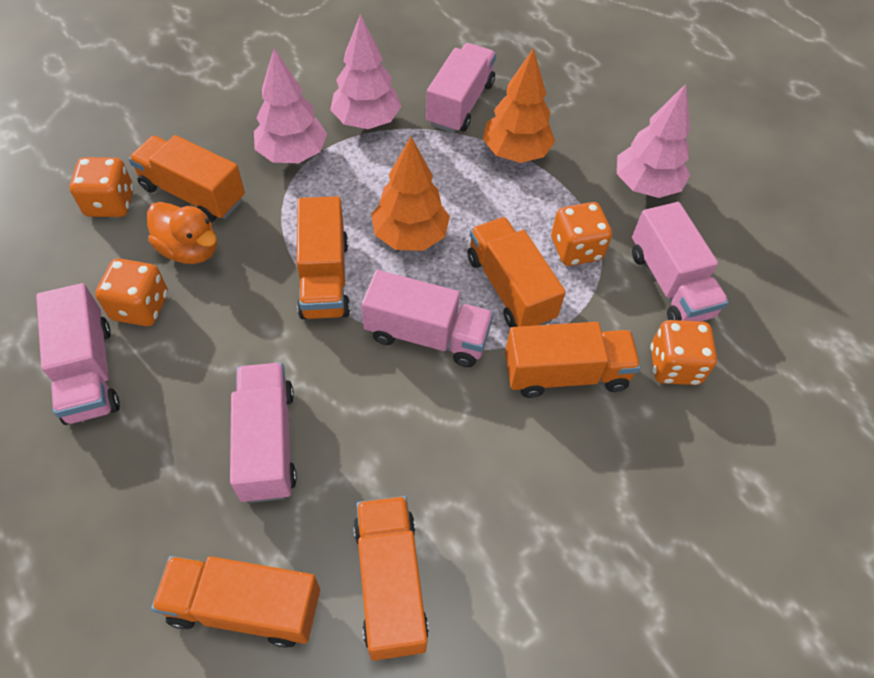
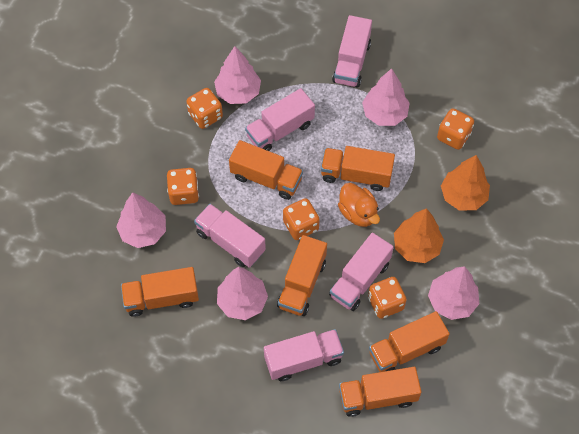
orange dice: [70,157,134,217] [95,258,168,326] [551,202,612,266] [650,320,717,385] = 4 -> [167,168,199,205] [186,88,223,129] [283,198,320,240] [368,277,407,319] [437,109,474,150] = 5
pink tree: [254,49,327,163] [330,14,402,129] [617,84,690,198] = 3 -> [116,192,166,248] [214,46,261,104] [217,267,268,320] [362,68,410,126] [428,266,479,320] = 5

